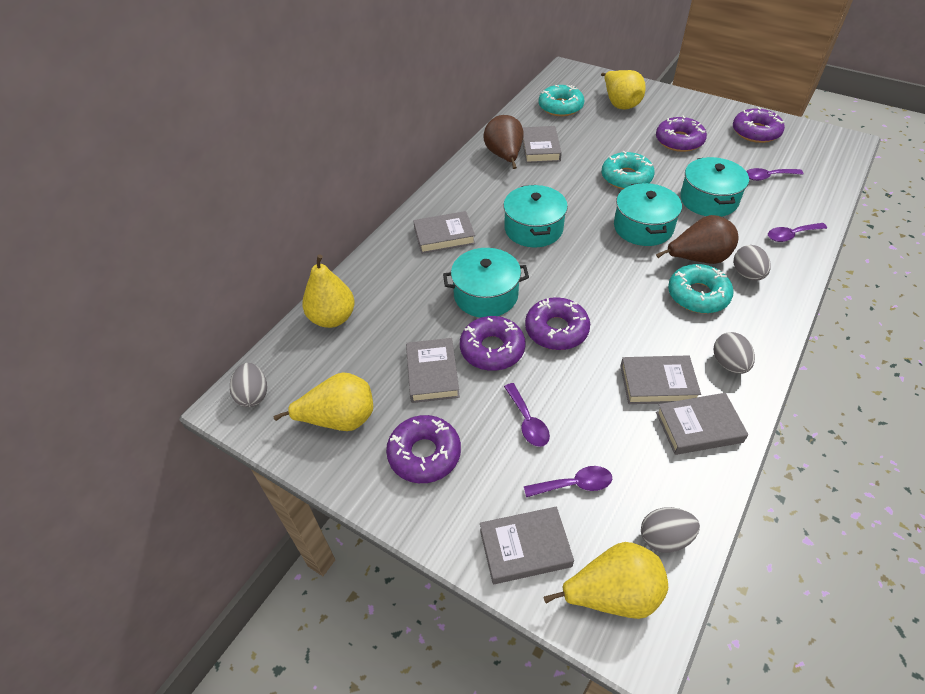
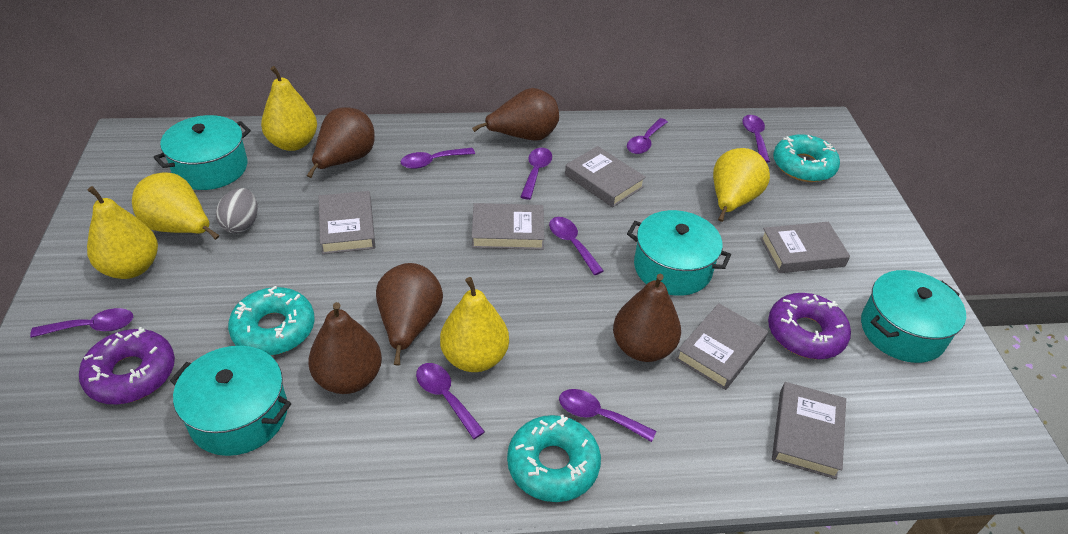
brown pear: [483,115,524,169] [656,215,739,264] = 2 -> [307,107,375,178] [308,302,382,394] [376,263,443,365] [472,88,559,141] [613,274,681,362] = 5
grey egg: [230,363,267,407] [641,507,700,553] [714,332,755,374] [734,245,771,281] = 4 -> [216,188,258,233] = 1
purple donut: [386,415,461,483] [460,316,526,371] [525,297,590,350] [656,116,707,152] [733,107,785,143] = 5 -> [79,327,175,404] [768,293,851,359] = 2
purple spoon: [504,383,550,447] [524,466,612,497] [746,168,804,181] [768,223,827,242] = 4 -> [30,308,133,338] [400,148,475,169] [416,363,485,439] [520,148,552,200] [549,217,604,275] [559,389,656,442] [627,118,668,154] [742,115,770,163] = 8
yellow pear: [274,372,373,431] [302,254,355,328] [544,542,668,619] [601,70,646,110] = 4 -> [87,186,158,279] [132,172,219,240] [261,66,317,151] [440,277,509,372] [713,148,770,222] = 5

